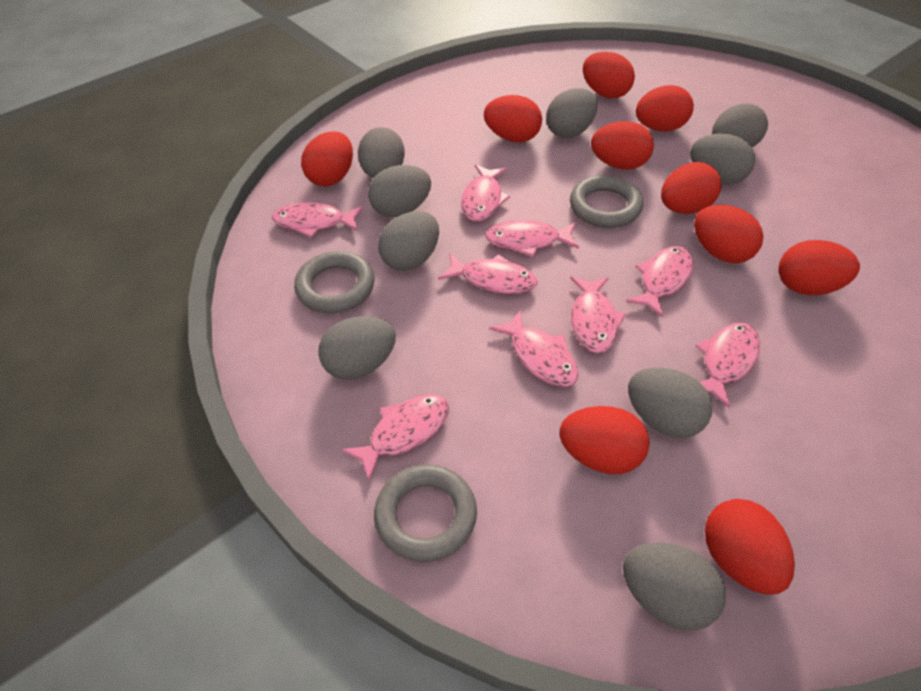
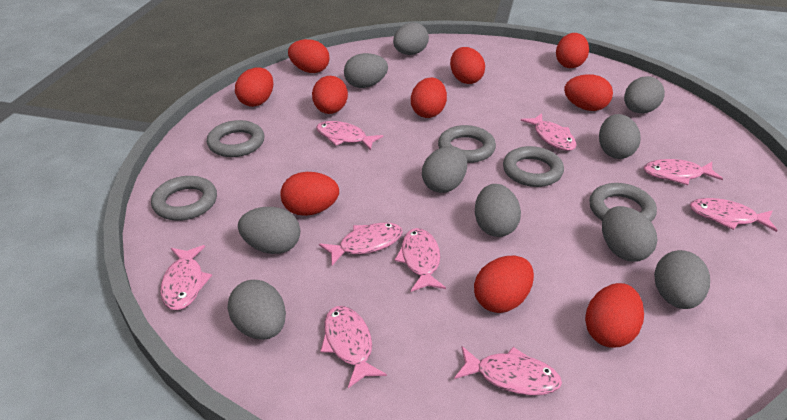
grey egg: [318,316,396,380] [358,127,405,178] [368,165,431,218] [378,211,439,271] [546,88,598,138] [623,542,726,630] [628,368,713,438] [690,133,755,185] [712,103,768,147] = 9 -> [227,280,286,340] [238,207,300,254] [344,53,388,88] [393,23,429,55] [422,146,467,193] [475,184,521,237] [599,114,641,159] [602,206,657,262] [624,76,665,113] [654,250,710,309] = 10
grey ring: [294,251,375,313] [374,464,477,562] [570,175,643,228] = 3 -> [151,176,217,221] [207,120,264,157] [438,125,496,163] [503,146,564,187] [589,183,657,222] = 5

